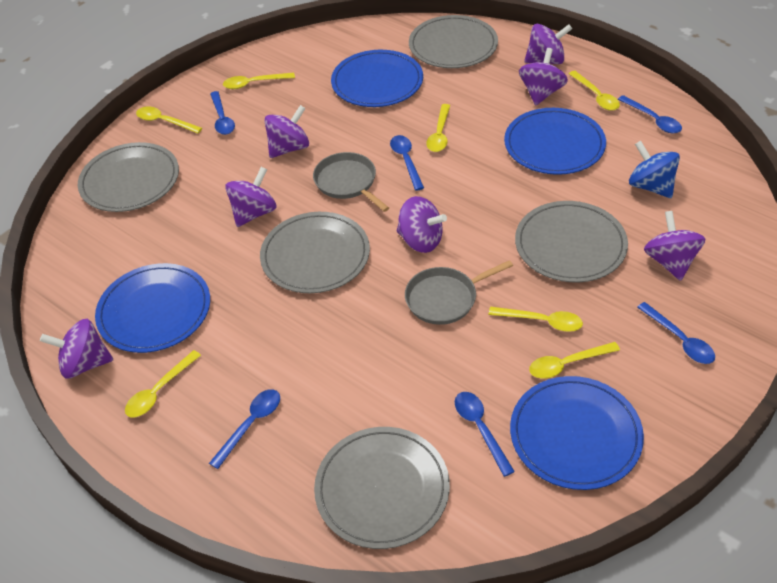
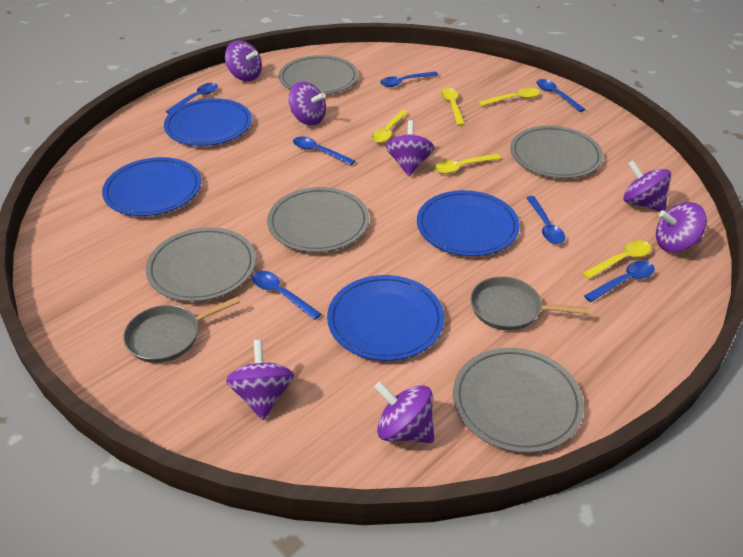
blue spinning top: [629,141,680,198] = 1 -> none = 0
blue spoon: [209,389,280,469] [210,91,235,135] [390,135,424,191] [455,392,515,477] [618,95,682,133] [637,302,715,364] = 6 -> [165,83,218,114] [252,271,321,320] [293,136,355,165] [380,71,438,87] [526,196,565,244] [536,79,585,112] [584,261,655,302] = 7
yellow spoon: [125,350,201,417] [136,107,202,133] [223,73,295,89] [426,104,450,152] [488,307,583,332] [529,342,620,379] [569,71,620,111] = 7 -> [371,110,408,143] [434,154,501,174] [441,88,465,126] [478,88,540,106] [583,240,651,279] = 5

